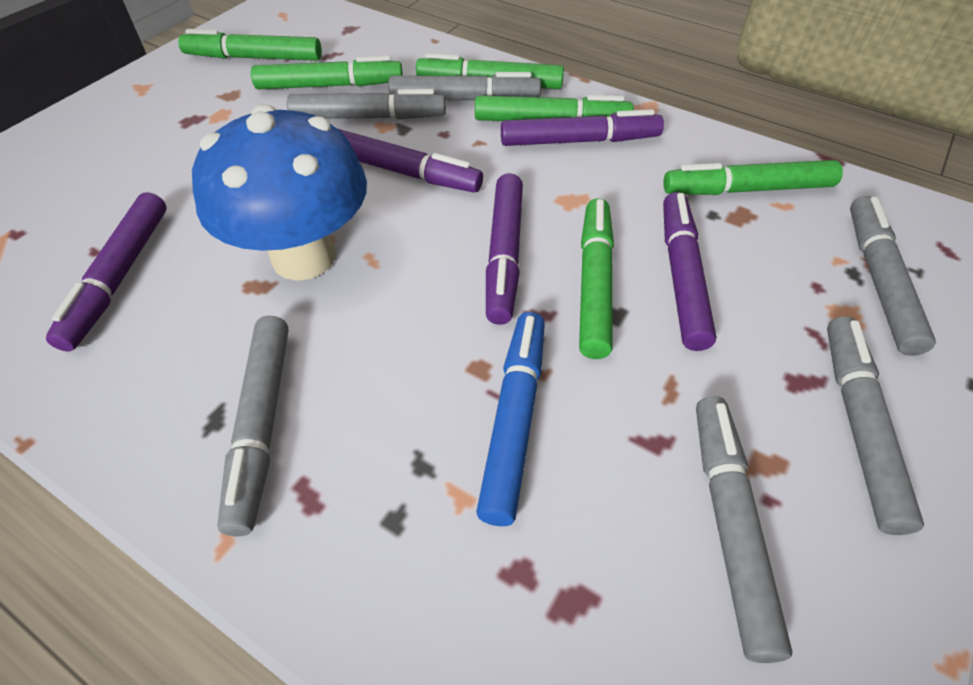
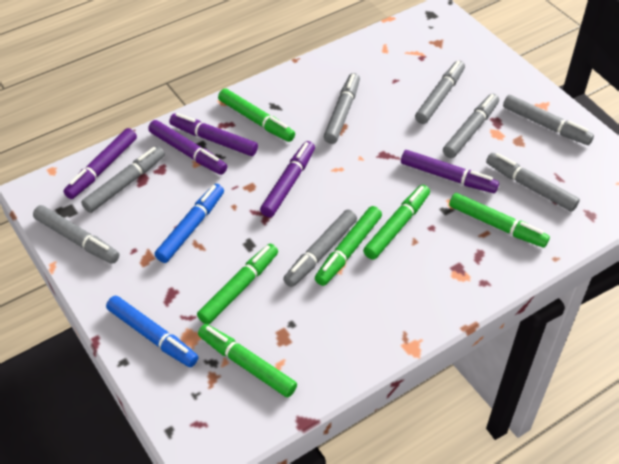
blue marker: [476,312,545,526] = 1 -> [106,296,198,367] [155,184,224,263] = 2
blue mushroom: [192,104,367,281] = 1 -> none = 0
grey marker: [217,316,289,536] [287,89,446,119] [388,72,541,100] [696,396,792,663] [827,316,924,535] [850,196,936,356] = 6 -> [33,205,119,264] [81,146,165,213] [283,210,357,287] [324,73,360,144] [415,60,465,124] [443,94,499,158] [486,153,580,212] [503,95,594,145] = 8

